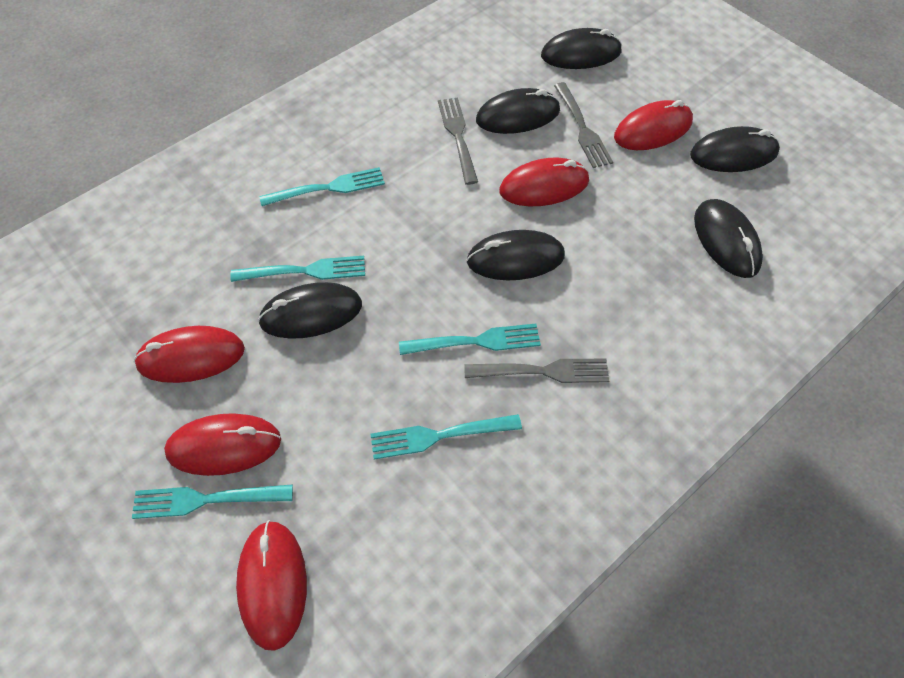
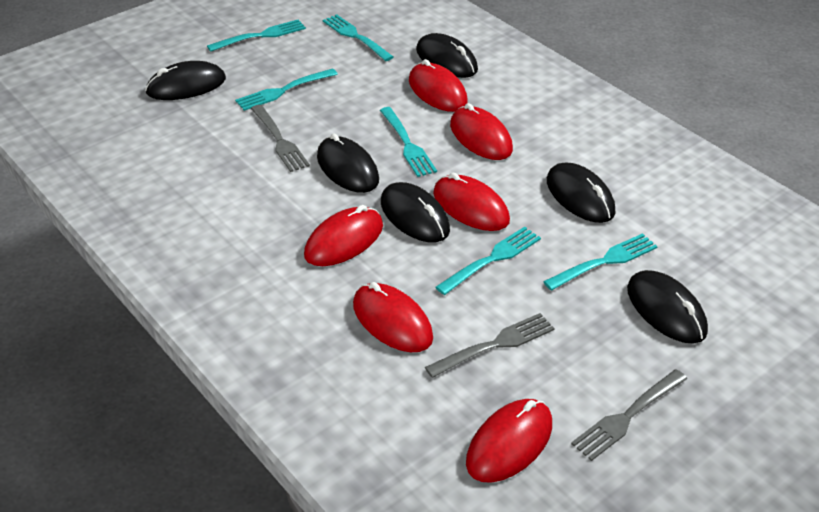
red mouse: [133,326,245,383] [164,413,281,476] [236,520,307,651] [499,158,590,206] [614,100,693,150] = 5 -> [304,205,383,266] [353,282,433,352] [409,59,468,112] [433,172,510,231] [450,103,513,160] [466,399,552,483] = 6
turquoise fork: [132,484,293,519] [230,256,365,282] [259,167,385,206] [370,414,522,459] [399,324,541,355] = 5 -> [207,19,306,52] [235,68,338,111] [323,14,393,61] [380,107,437,177] [435,227,541,295] [543,233,658,290] = 6

